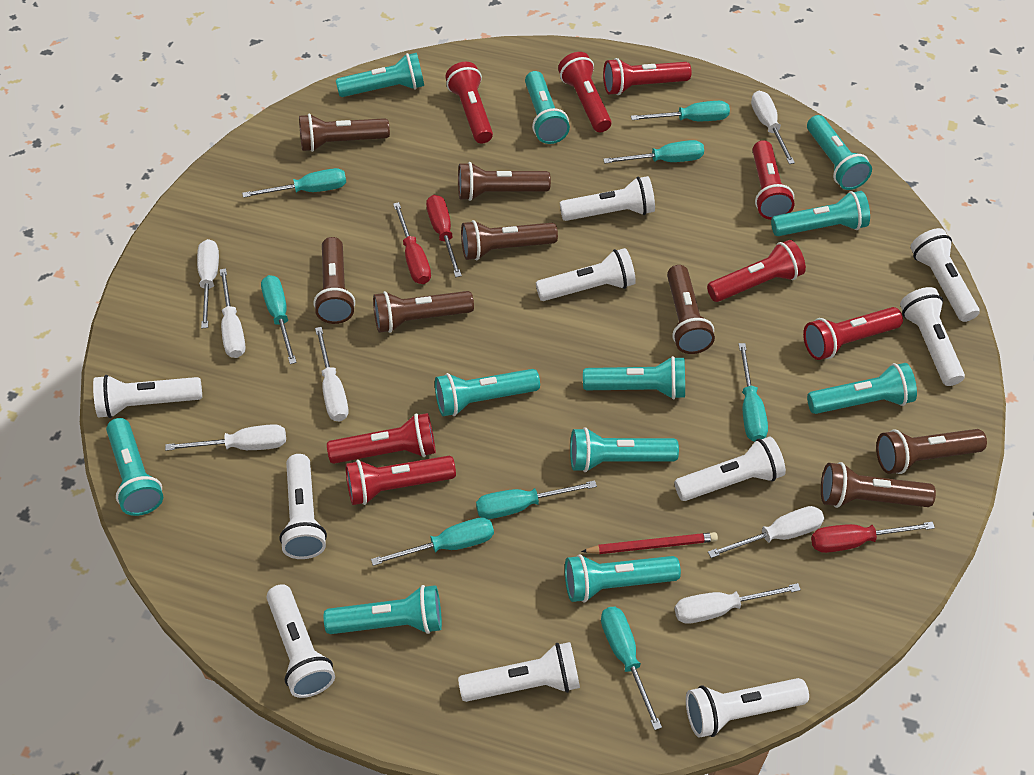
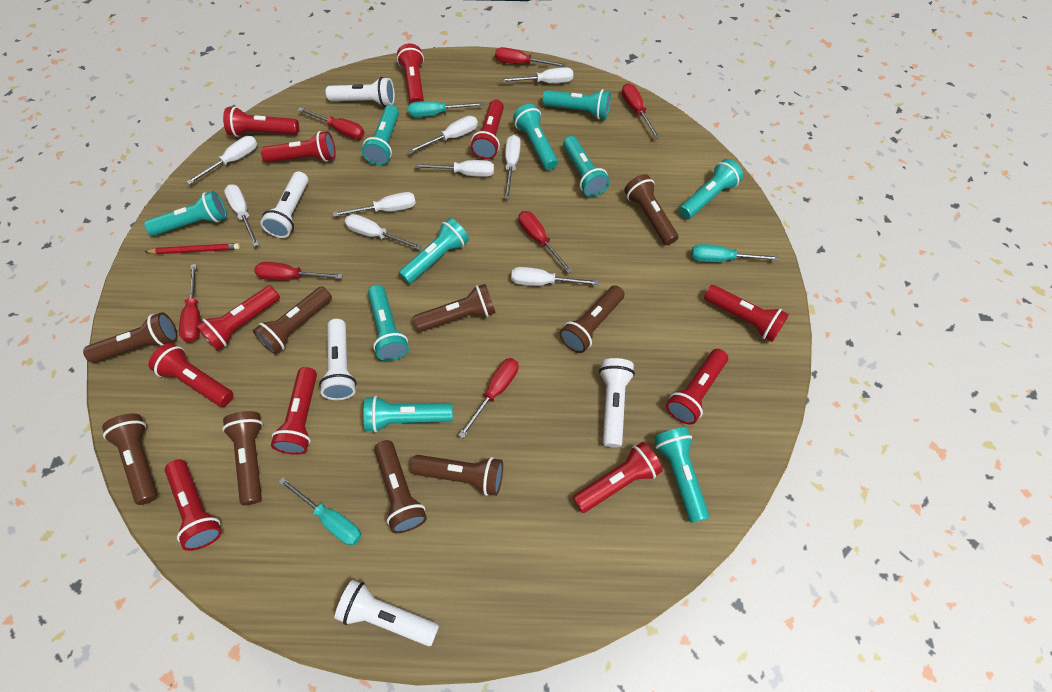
brown flashlight: [299,114,390,152] [313,237,355,324] [373,291,474,333] [458,162,551,201] [461,220,558,260] [667,265,715,354] [821,462,936,508] [876,429,987,474] = 8 -> [83,312,177,363] [102,414,158,505] [222,411,263,505] [253,286,332,354] [374,440,427,533] [410,455,503,496] [413,284,495,332] [560,285,625,353] [624,174,678,245] = 9
red flashlight: [327,413,436,464] [345,456,456,505] [445,62,493,143] [558,52,612,132] [603,58,691,95] [707,240,806,302] [752,140,795,220] [803,307,903,360] = 8 -> [149,343,234,407] [165,459,222,551] [196,286,280,351] [223,107,299,137] [261,131,336,163] [271,367,317,455] [397,44,424,104] [471,99,504,159] [573,442,663,513] [666,349,728,425] [704,285,789,342] = 11
red screwdriver: [393,202,431,284] [426,195,462,277] [811,522,935,553] = 3 -> [179,264,200,342] [255,262,343,280] [298,107,365,139] [458,358,518,438] [495,47,565,67] [519,211,572,273] [622,83,660,139] = 7
turquoise flashlight: [106,418,163,516] [324,585,442,634] [336,53,424,97] [435,369,540,416] [525,71,570,144] [565,554,681,603] [570,427,679,472] [583,356,685,399] [771,191,870,236] [807,115,872,190] [807,363,917,414] = 11 -> [144,191,227,236] [362,105,399,165] [363,396,453,432] [368,285,409,361] [399,218,469,284] [513,104,558,170] [543,89,611,119] [563,136,610,197] [654,427,709,523] [679,159,743,219] = 10
turquoise screwdriver: [242,168,346,198] [261,275,297,364] [371,517,494,566] [476,480,597,519] [601,607,662,730] [603,140,704,164] [631,101,730,121] [739,343,768,442] = 8 -> [279,477,361,545] [408,101,483,117] [691,244,779,262] = 3
white flashlight: [93,375,202,418] [266,584,335,698] [279,454,327,559] [458,642,580,702] [536,248,636,301] [560,176,655,221] [674,437,786,501] [686,678,809,738] [900,287,965,386] [910,228,980,322] = 10 -> [260,171,309,238] [319,319,357,400] [326,77,395,107] [335,580,439,646] [599,358,635,447] = 5
white screwdriver: [165,424,286,451] [197,239,219,328] [220,268,245,358] [315,327,349,421] [675,583,801,624] [708,506,824,558] [751,91,795,164] = 7 -> [187,136,257,185] [224,184,259,247] [333,192,416,217] [345,214,422,250] [408,116,478,154] [415,160,494,177] [501,67,573,83] [505,135,521,199] [511,267,599,286] = 9

